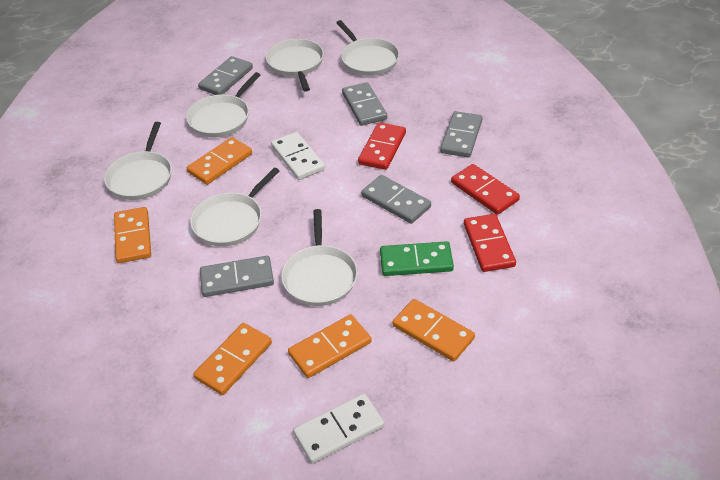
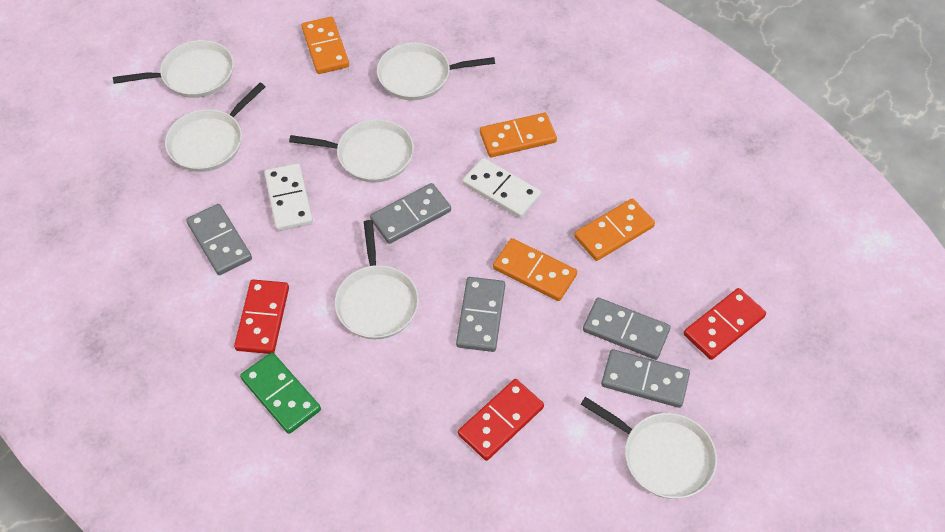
orange domino: [114,207,151,263] [187,137,252,185] [194,323,272,395] [288,315,372,378] [393,299,475,362] = 5 -> [302,17,349,74] [480,113,557,157] [493,238,577,301] [574,199,655,261] = 4

